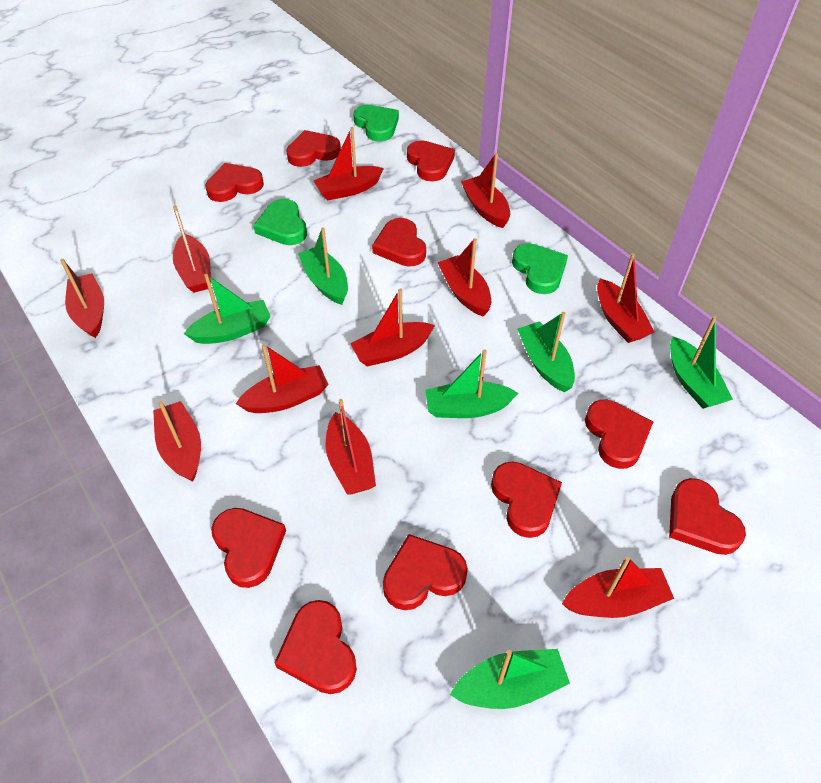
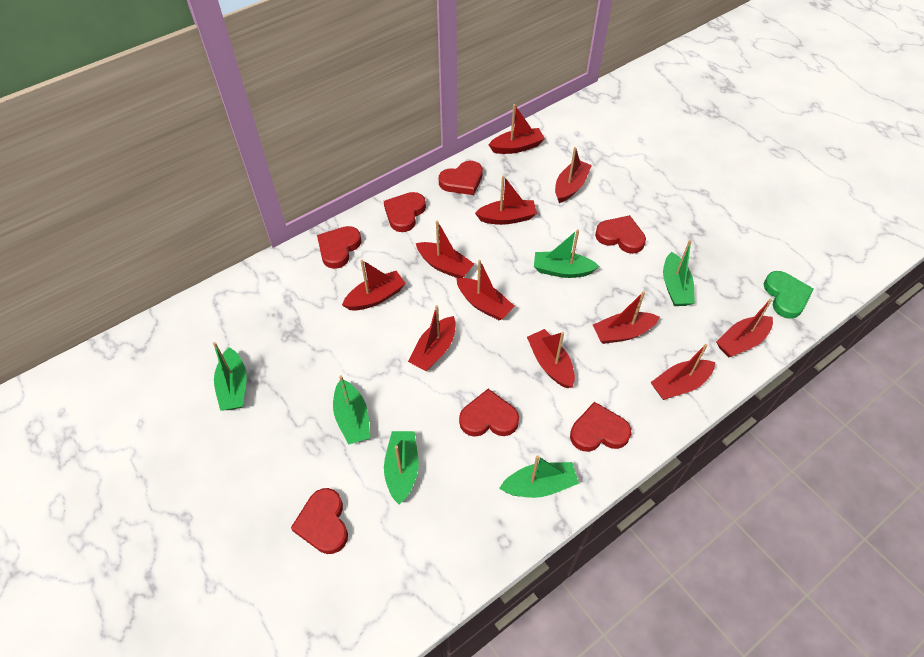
green heart: [253,199,307,245] [353,105,399,141] [512,243,568,294] = 3 -> [764,271,814,319] = 1
red heart: [205,163,264,202] [211,508,286,588] [274,600,357,694] [286,130,341,167] [372,218,426,267] [383,534,468,610] [407,140,455,182] [491,462,562,538] [585,400,653,469] [669,478,746,555] = 10 -> [291,488,348,554] [317,226,361,269] [384,192,426,232] [439,161,483,195] [459,389,519,437] [570,402,632,452] [595,215,646,254] = 7

